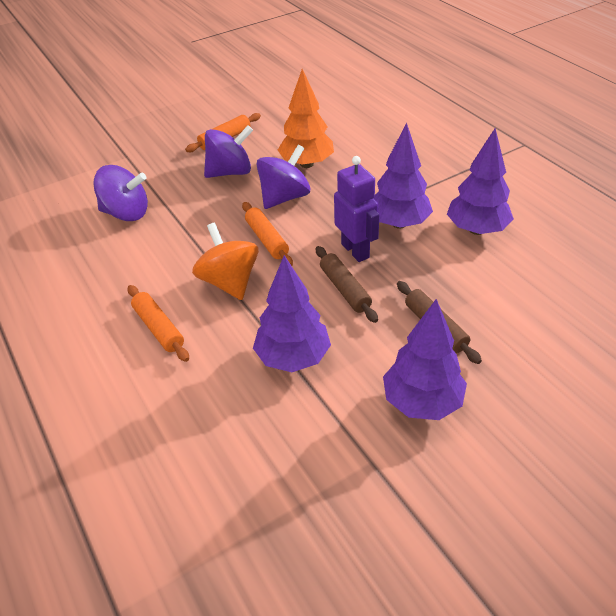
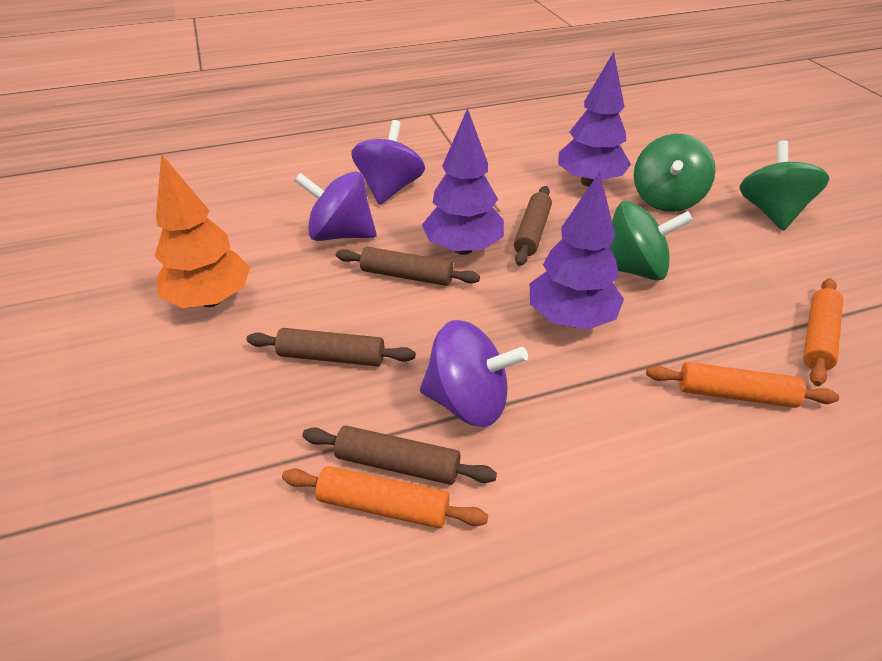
brown rolling pin: [316,246,378,323] [397,281,482,364] = 2 -> [247,328,415,366] [302,426,497,485] [336,247,480,286] [514,186,552,266] = 4
green spinning top: none = 0 -> [610,201,693,281] [634,134,715,212] [739,140,829,231] = 3
orange spinning top: [192,223,259,300] = 1 -> none = 0
purple robot: [334,156,379,262] = 1 -> none = 0
purple tree: [253,255,331,372] [373,122,433,229] [383,299,467,420] [447,128,514,235] = 4 -> [422,108,504,255] [530,172,624,330] [558,52,631,187] = 3

